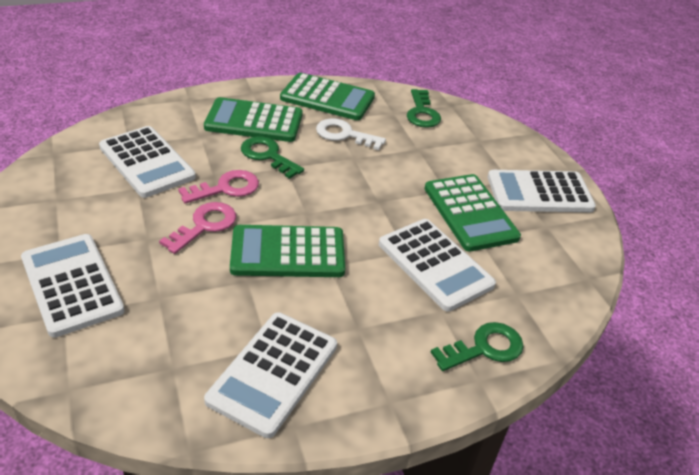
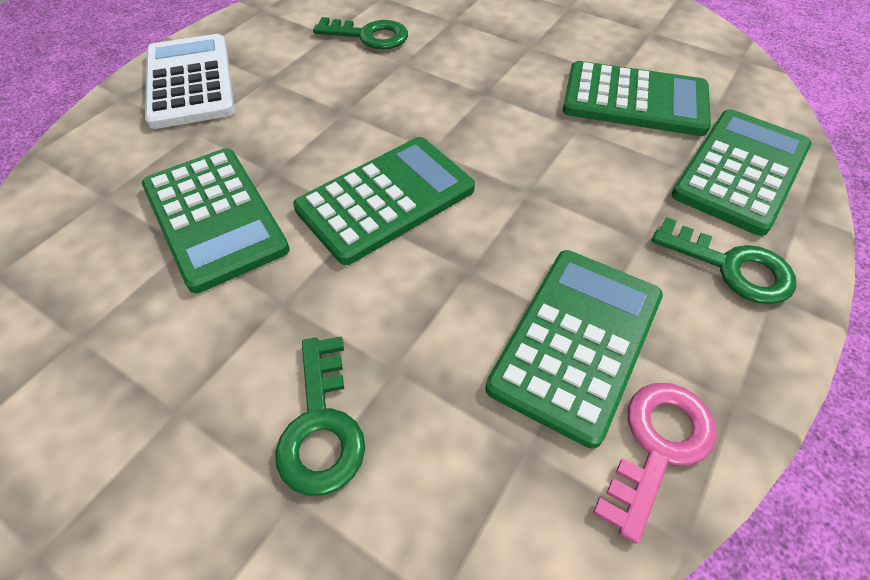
green calculator: [204,97,303,142] [230,225,345,277] [280,73,375,120] [424,174,521,252] = 4 -> [142,148,290,293] [293,137,475,265] [485,250,663,449] [563,61,711,136] [671,109,812,236] = 5
pink key: [159,202,236,254] [178,170,259,204] = 2 -> [593,383,717,544] = 1
white calculator: [21,234,124,338] [99,126,196,198] [204,312,337,438] [379,219,496,312] [487,170,596,212] = 5 -> [145,34,235,129] = 1
white key: [316,118,386,150] = 1 -> none = 0

